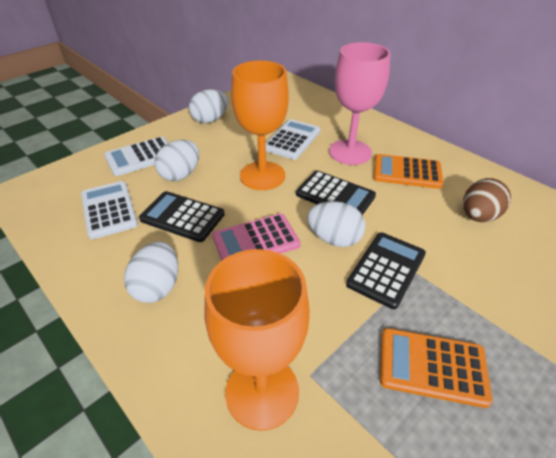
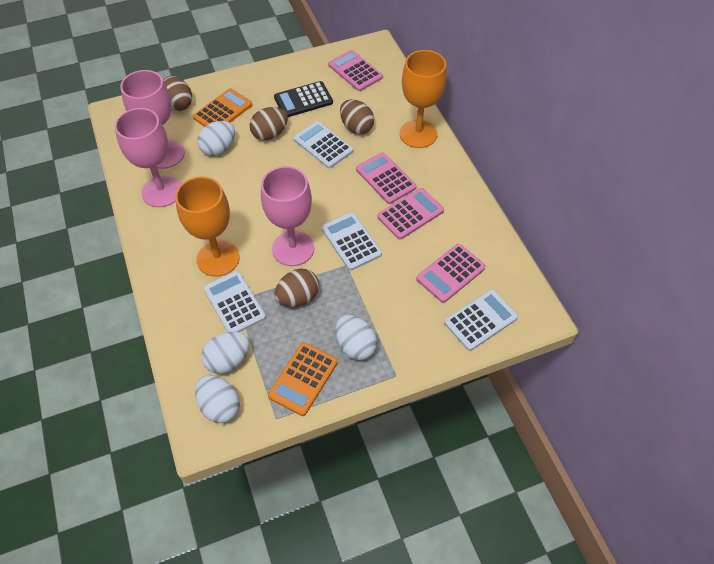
black calculator: [139,191,225,242] [296,171,376,215] [346,232,426,309] = 3 -> [274,81,333,117] = 1
brown egg: [463,178,511,222] = 1 -> [163,76,192,111] [249,107,288,140] [275,269,319,307] [340,99,374,134] = 4
pink calculator: [212,214,300,260] = 1 -> [328,50,383,91] [356,153,416,204] [377,188,444,240] [416,244,486,303] = 4
pink goblet: [329,42,390,165] = 1 -> [115,108,181,207] [120,70,185,169] [261,166,314,266] = 3
white calculator: [81,181,138,239] [104,136,168,176] [266,119,320,160] = 3 -> [204,271,266,332] [293,121,353,168] [321,212,382,271] [444,289,518,351] = 4

